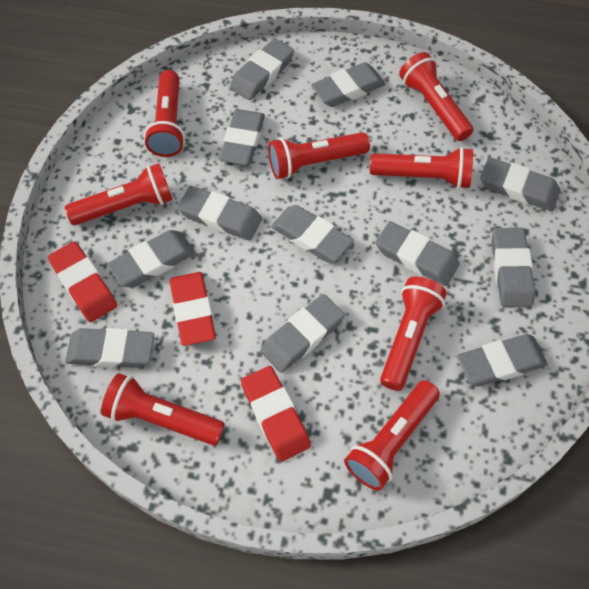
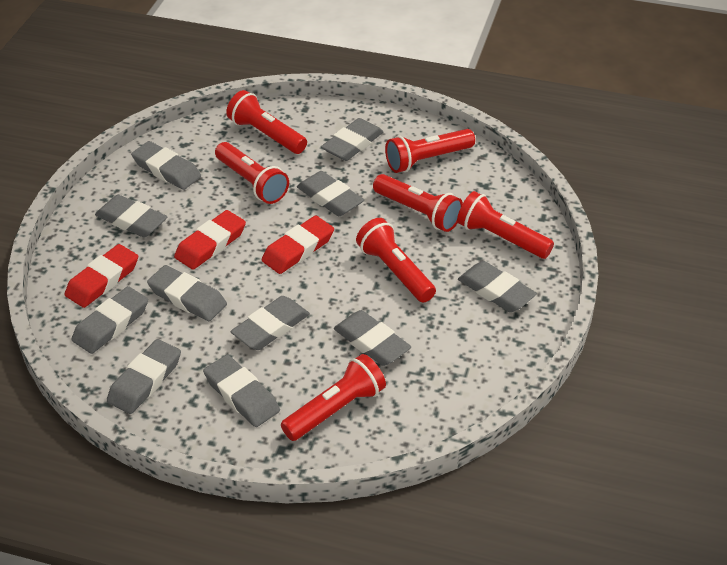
grey eraser: [65,328,154,368] [107,230,195,288] [177,186,262,241] [219,109,265,165] [230,38,294,100] [260,294,345,373] [271,205,353,262] [311,62,385,107] [375,221,460,286] [458,334,548,387] [480,157,560,211] [491,228,535,307] = 12 -> [72,286,148,354] [95,195,167,238] [107,339,181,414] [131,141,201,190] [147,265,227,321] [203,355,280,427] [230,296,310,350] [297,171,364,216] [321,118,384,161] [334,310,411,366] [458,261,537,312] = 11
red flashlight: [65,163,173,225] [101,373,225,446] [144,70,185,157] [268,132,370,179] [344,380,440,491] [370,147,473,189] [380,277,447,391] [399,52,474,141] = 8 -> [215,142,289,204] [226,90,307,154] [281,354,386,441] [356,218,436,303] [373,174,463,232] [385,129,475,173] [457,191,554,259] = 7

